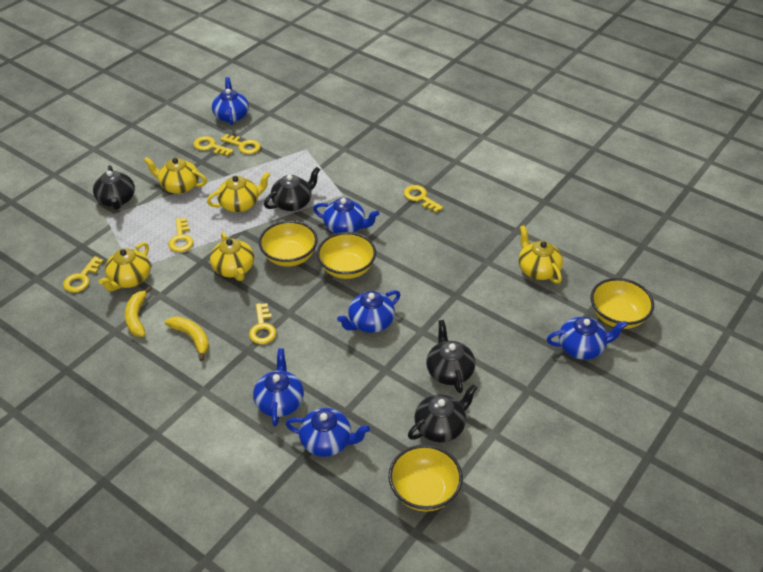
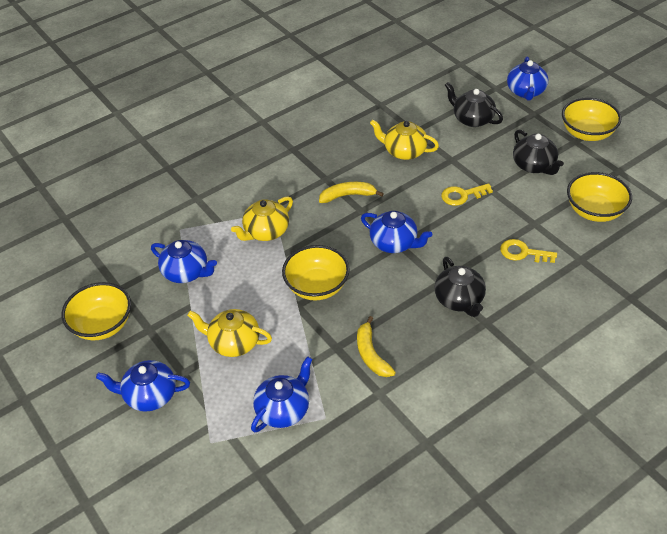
black teapot: [93,165,135,210] [264,167,320,211] [408,384,477,442] [426,320,475,393] = 4 -> [434,257,486,317] [445,82,503,127] [513,129,564,175] = 3
blue teapot: [212,77,249,125] [253,348,304,426] [286,408,370,457] [313,198,379,234] [337,290,400,333] [547,317,627,360] = 6 -> [96,360,190,412] [151,240,217,283] [251,356,313,432] [361,211,432,253] [507,56,548,100] = 5
yellow key: [63,256,104,293] [168,218,194,252] [193,136,234,156] [221,134,261,154] [249,303,276,344] [404,185,443,213] = 6 -> [441,183,493,206] [500,239,557,263] = 2
yellow teapot: [99,242,151,291] [144,157,207,194] [207,172,270,212] [210,232,254,281] [519,225,563,284] = 5 -> [187,309,272,357] [231,196,293,241] [370,120,439,160] = 3

